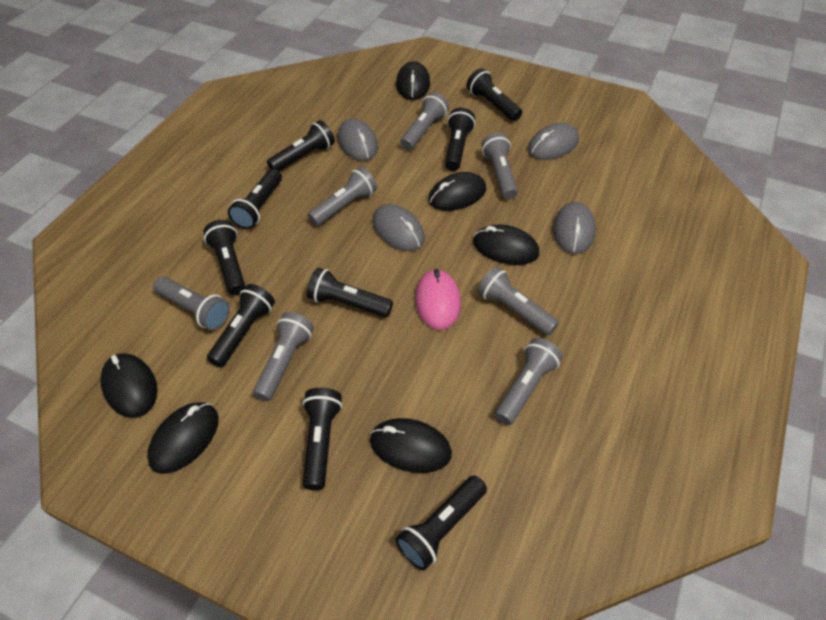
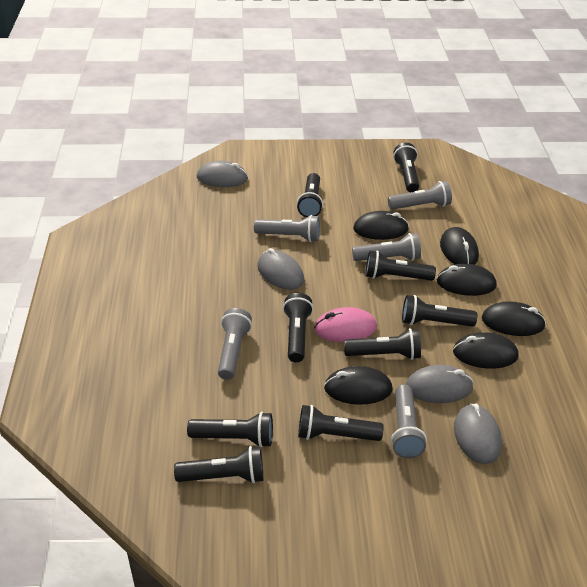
grey flashlight: [153,277,230,330] [253,312,314,401] [308,167,377,226] [400,92,449,150] [477,267,559,336] [482,133,518,199] [495,338,563,425] = 7 -> [218,308,252,380] [254,215,320,242] [352,233,421,261] [388,181,452,210] [391,384,427,458] = 5

